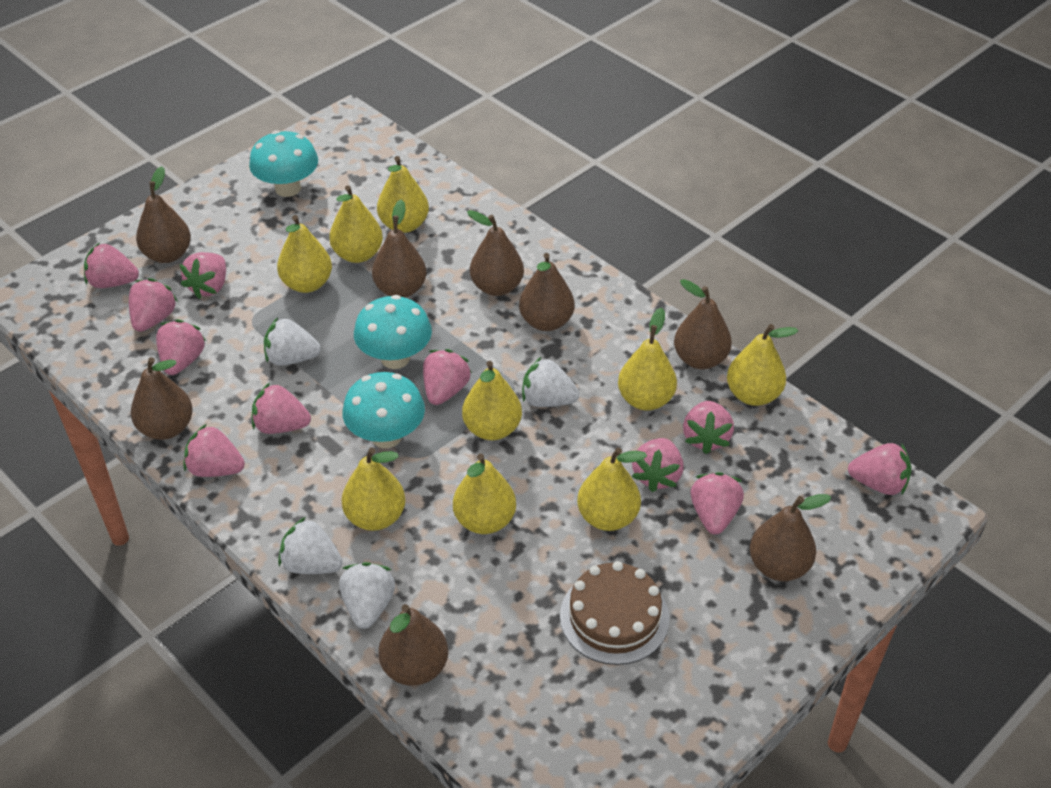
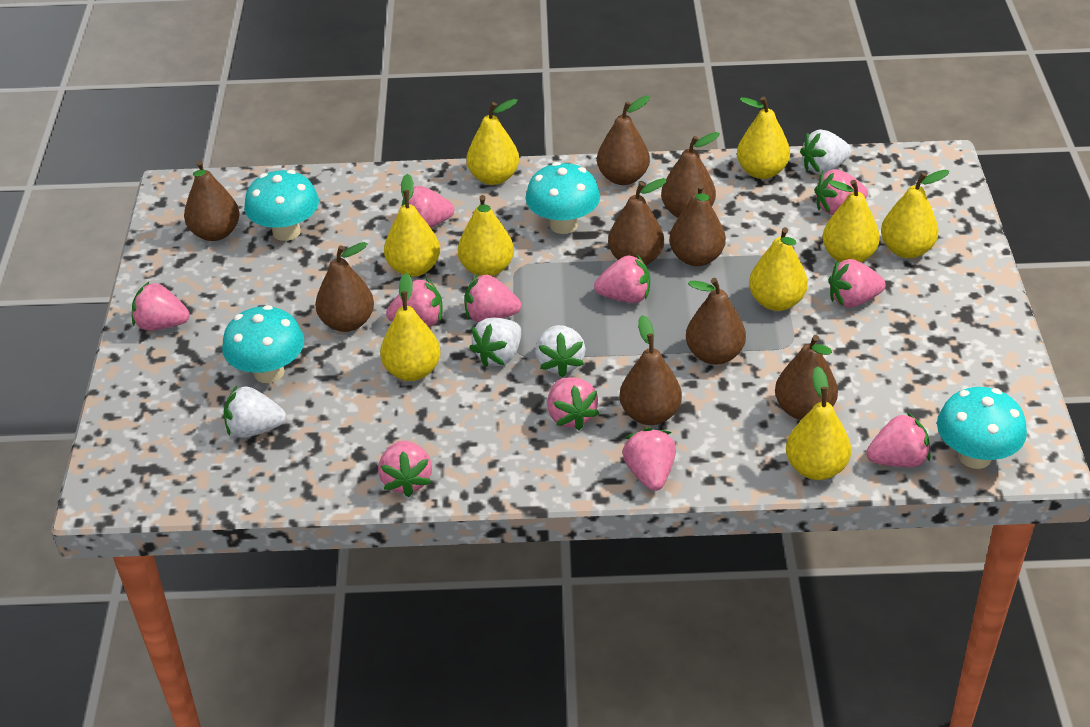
brown cake: [560,561,670,665] = 1 -> none = 0
brown pear: [131,357,193,440] [136,166,191,263] [372,199,427,298] [378,604,448,686] [467,210,524,296] [519,253,574,331] [674,279,732,369] [750,494,832,581] = 8 -> [184,160,240,241] [315,242,374,332] [597,96,650,185] [608,178,667,265] [620,315,682,425] [661,132,720,218] [669,184,726,266] [686,278,746,365] [775,335,838,420] = 9
turquoise mushroom: [249,130,318,197] [342,372,425,448] [354,295,432,369] = 3 -> [222,305,304,383] [244,170,319,241] [526,162,600,234] [937,387,1027,469] = 4

